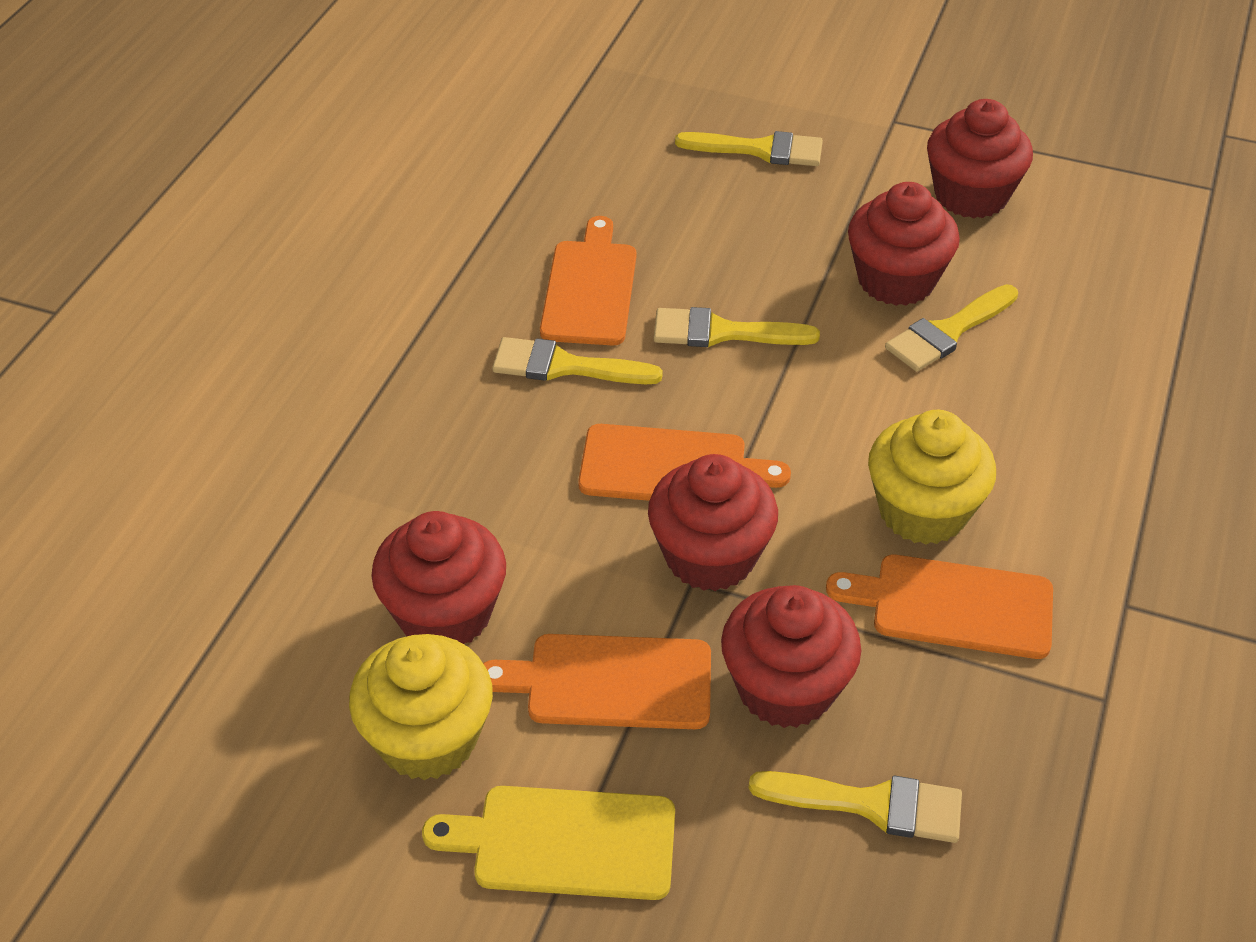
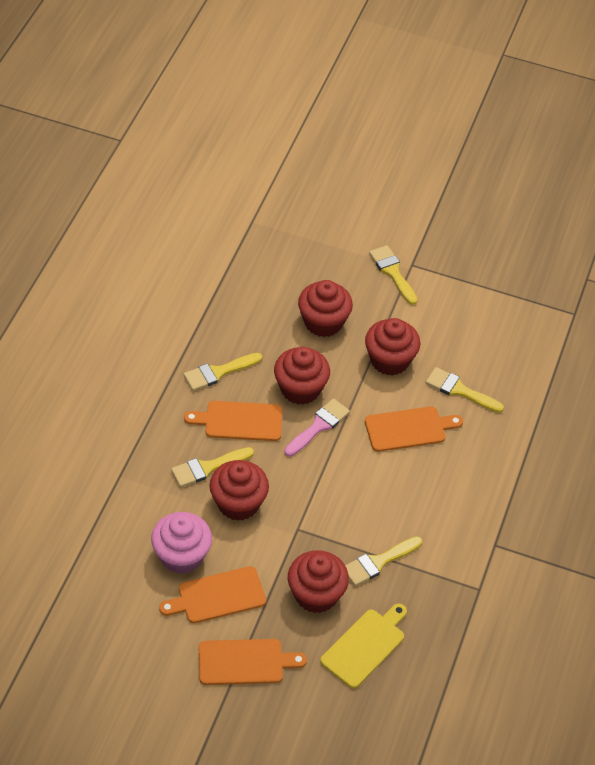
pink brush: none = 0 -> [284,399,350,456] = 1
pink cupcake: none = 0 -> [151,512,212,574] = 1
yellow cupcake: [349,634,493,780] [868,410,996,545] = 2 -> none = 0

